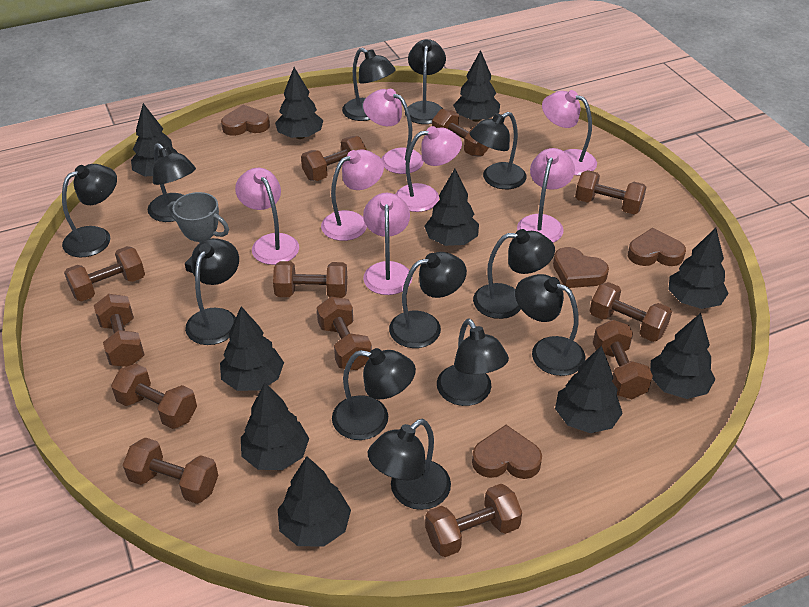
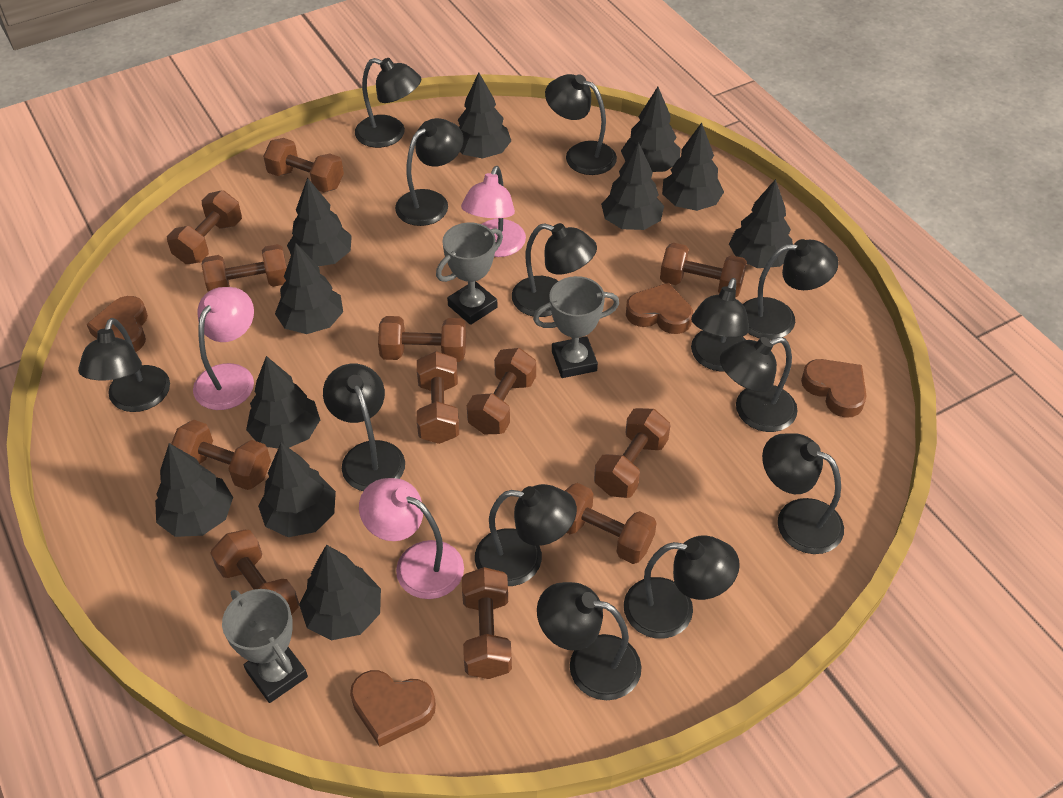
black lamp: [62,164,117,257] [148,143,196,222] [185,238,239,345] [332,348,416,440] [342,48,396,121] [368,419,451,510] [389,252,467,348] [405,39,446,124] [437,319,509,406] [470,112,527,189] [473,229,555,319] [515,274,585,376] = 12 -> [78,318,170,412] [323,364,405,491] [355,58,422,148] [395,118,464,226] [475,484,577,586] [512,223,597,317] [537,582,642,700] [545,74,617,175] [624,536,740,639] [691,278,749,372] [720,337,798,432] [743,239,839,340] [762,433,844,554] = 13
black tree: [131,103,178,176] [220,306,284,391] [241,382,309,470] [275,67,324,139] [278,456,351,547] [424,169,479,246] [453,50,500,122] [555,345,623,433] [650,313,716,399] [668,228,729,309] = 10 -> [155,443,233,537] [246,356,320,448] [258,443,336,537] [275,243,343,334] [287,178,352,266] [299,545,381,640] [458,72,511,159] [601,142,664,230] [621,87,681,172] [662,123,724,211] [729,179,793,268] = 11
grey trophy: [168,192,229,273] = 1 -> [222,589,308,703] [436,222,503,325] [533,276,619,378] = 3
pink lamp: [235,168,299,265] [321,149,384,241] [363,89,424,174] [363,193,412,295] [395,126,462,212] [517,148,575,243] [542,90,597,175] = 7 -> [193,287,254,410] [359,478,464,599] [461,166,526,257] = 3

